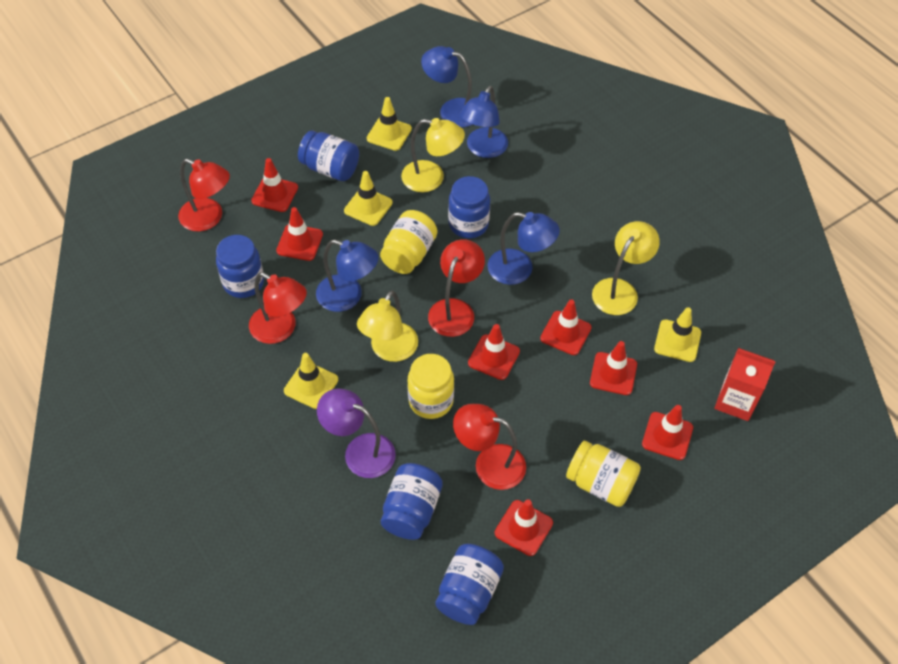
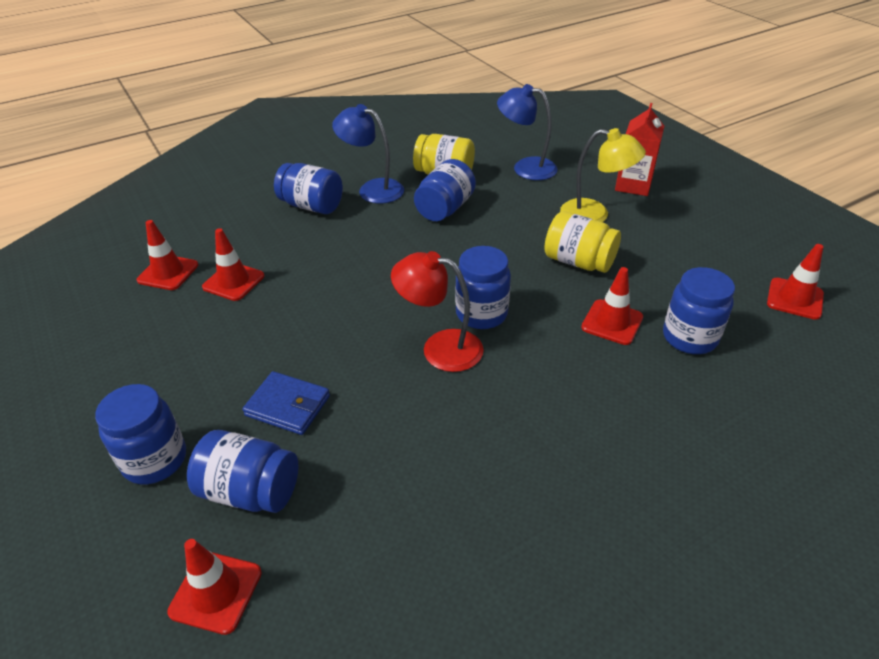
blue jar: [216,235,264,298] [298,131,359,181] [381,463,443,540] [435,544,504,625] [448,176,490,238] = 5 -> [95,384,186,484] [187,430,298,513] [274,163,343,214] [414,159,476,221] [455,246,511,329] [663,267,735,354] = 6
blue lamp: [316,240,378,312] [421,46,473,127] [460,86,508,158] [488,212,560,285] = 4 -> [332,104,404,204] [497,84,558,180] = 2
blue wallet: none = 0 -> [242,371,330,435] = 1
purple lamp: [317,388,396,478] = 1 -> none = 0
red lamp: [178,159,230,231] [249,272,307,344] [428,239,485,337] [453,404,526,490] = 4 -> [391,251,484,372] = 1
red traffic cone: [251,158,298,212] [276,207,323,261] [468,324,520,380] [495,499,553,556] [540,299,592,355] [590,341,637,395] [642,405,693,460] = 7 -> [137,220,198,290] [167,539,262,635] [202,228,264,301] [581,267,643,345] [767,244,824,320] = 5
yellow jar: [380,210,437,274] [407,354,454,419] [566,441,641,507] = 3 -> [413,134,475,175] [544,211,621,273] = 2
yellow lamp: [357,291,418,362] [401,118,465,192] [592,221,660,315] = 3 -> [560,128,646,222] = 1
yellow traffic cone: [284,353,338,409] [344,171,393,226] [367,97,412,151] [654,307,701,362] = 4 -> none = 0

